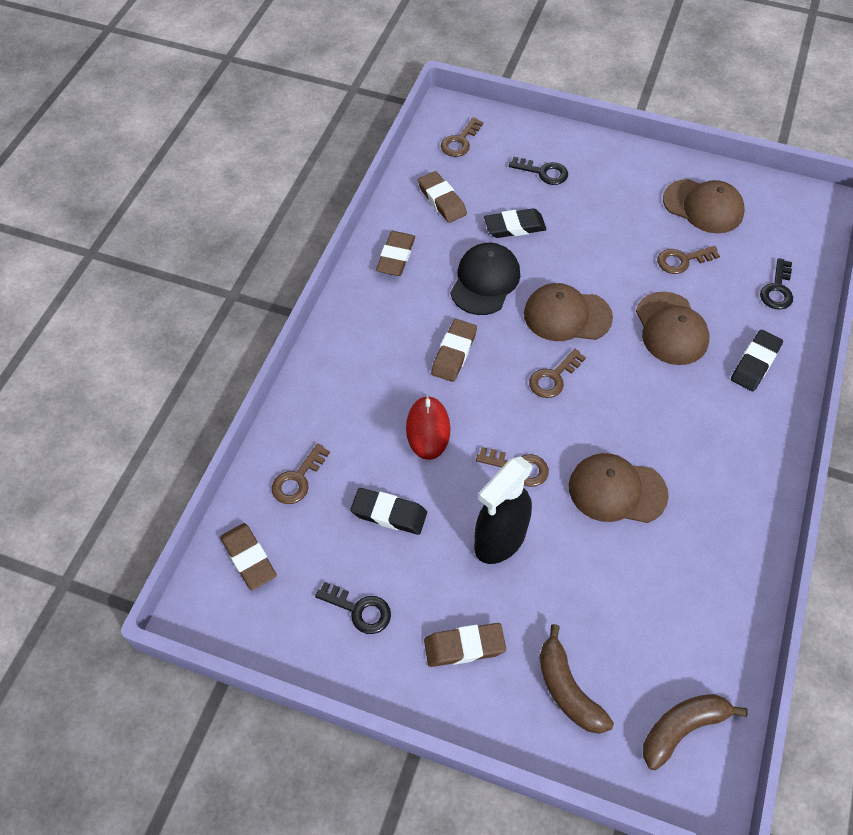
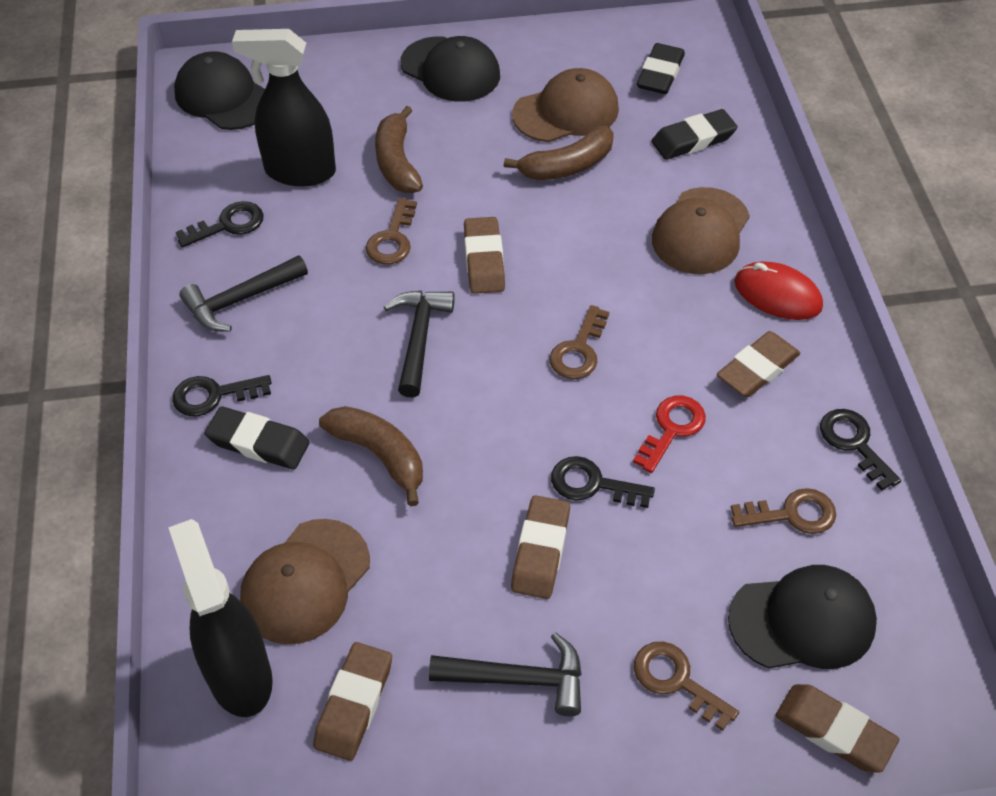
black cap: [450,243,520,315] = 1 -> [174,51,265,130] [400,36,500,102] [728,565,877,669] = 3
black hammer: none = 0 -> [179,255,308,332] [384,291,455,398] [429,632,582,716] = 3
black key: [315,582,391,634] [509,157,568,185] [760,258,793,310] = 3 -> [172,375,272,417] [176,201,264,248] [551,456,655,508] [820,409,901,491] = 4
black spray bottle: [474,456,533,564] = 1 -> [168,519,273,717] [232,29,336,187] = 2
brown banana: [539,624,614,734] [643,694,748,770] = 2 -> [319,406,423,506] [375,106,423,193] [504,126,614,180] = 3
brown cap: [524,283,613,341] [569,453,669,523] [636,292,709,365] [663,179,745,233] = 4 -> [240,519,370,644] [512,68,619,142] [652,187,750,274] = 3
brown key: [272,443,330,504] [441,117,483,157] [476,447,549,487] [529,349,586,398] [657,246,720,274] = 5 -> [366,198,417,264] [549,305,609,379] [634,641,739,731] [731,488,836,534] = 4
red key: none = 0 -> [633,396,706,473] = 1

